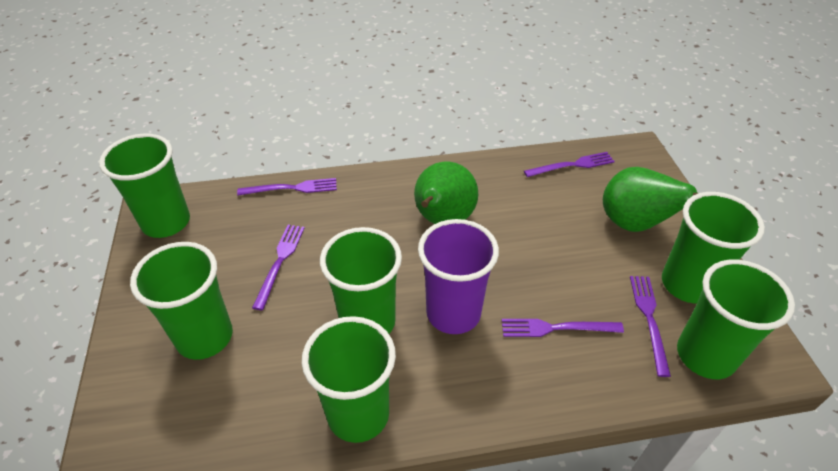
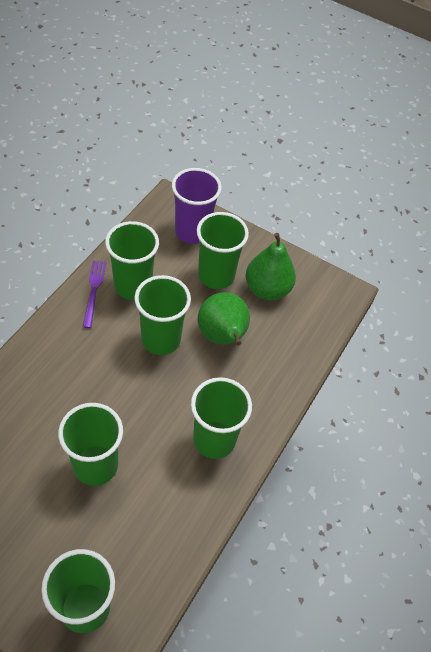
purple fork: [237,178,337,196] [252,225,305,310] [502,319,624,337] [524,152,615,177] [630,276,671,377] = 5 -> [83,260,106,328] = 1

